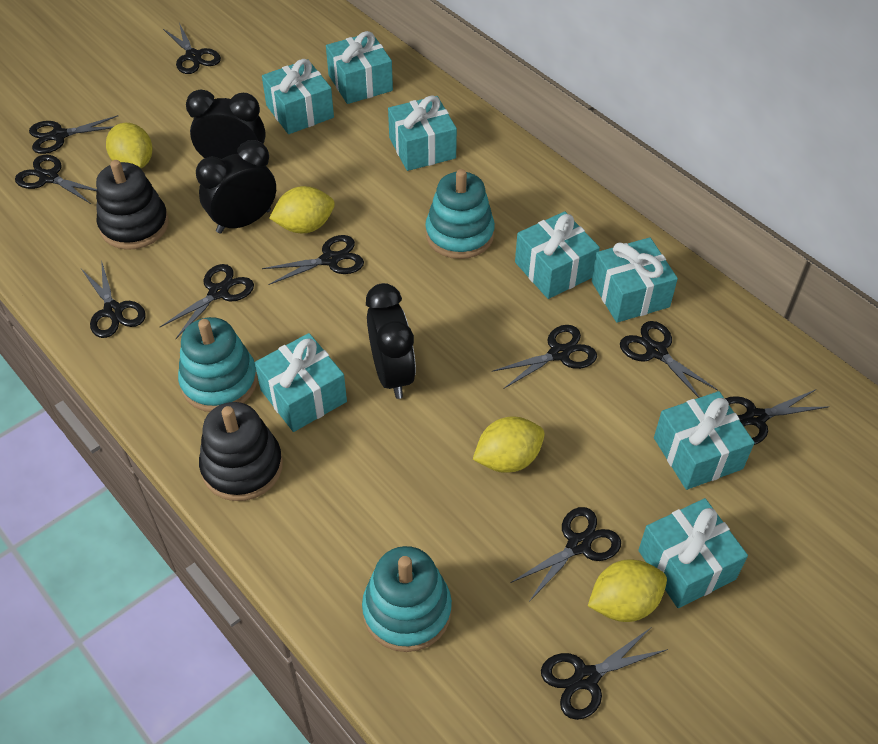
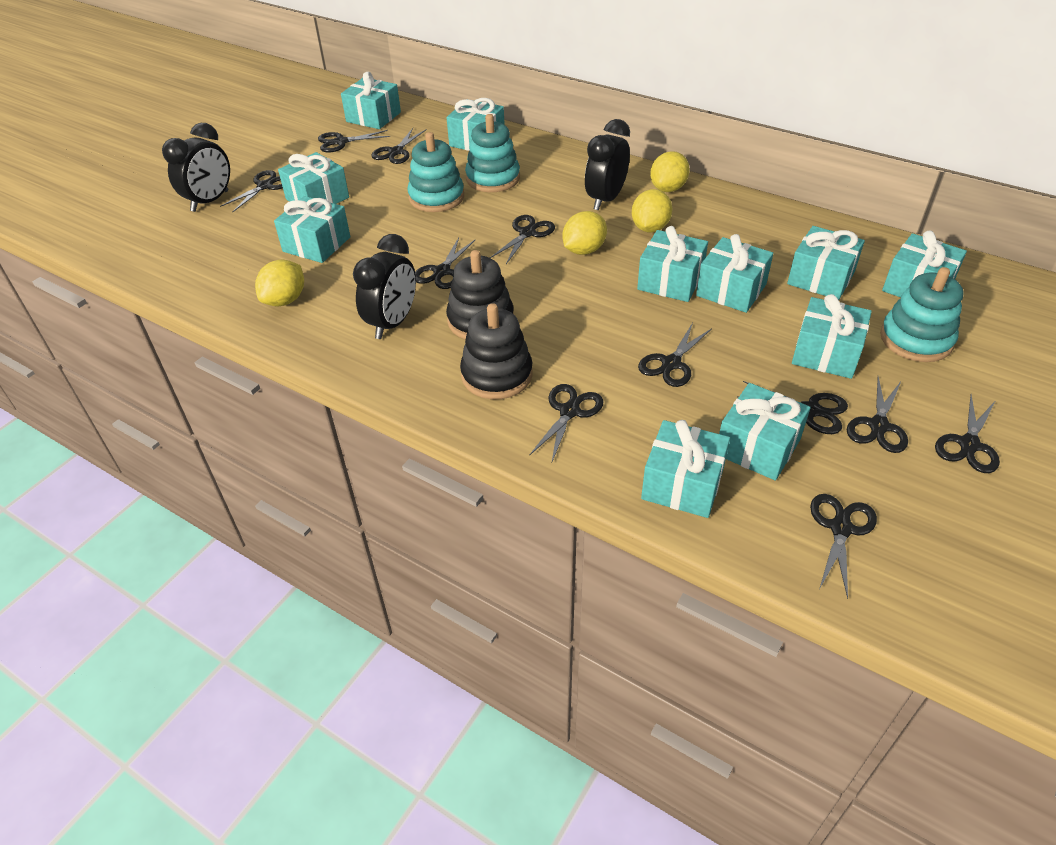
turquoise gift: [255,333,347,432] [262,59,334,134] [326,31,393,104] [388,96,457,171] [515,211,600,299] [592,237,678,323] [638,498,748,608] [654,391,754,490] = 8 -> [274,196,350,263] [278,152,349,204] [341,72,401,129] [446,98,505,151] [637,226,708,302] [641,420,730,518] [696,234,773,313] [719,383,811,481] [787,226,865,300] [792,294,872,379] [882,231,967,297] = 11

